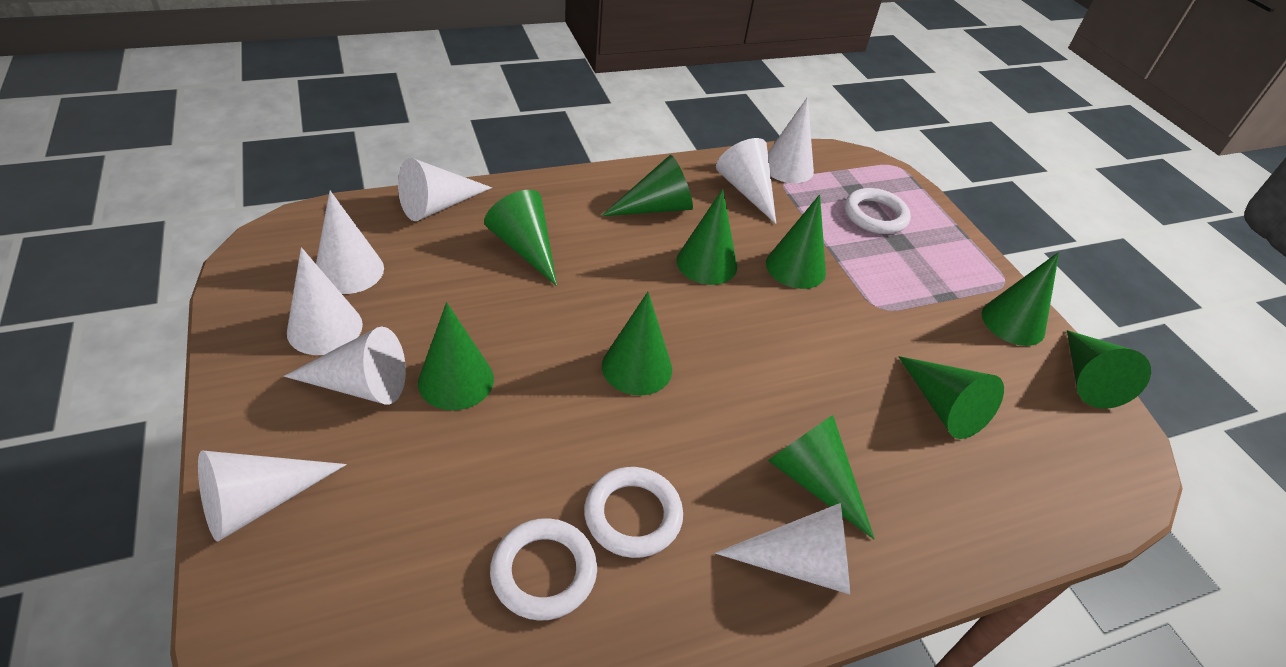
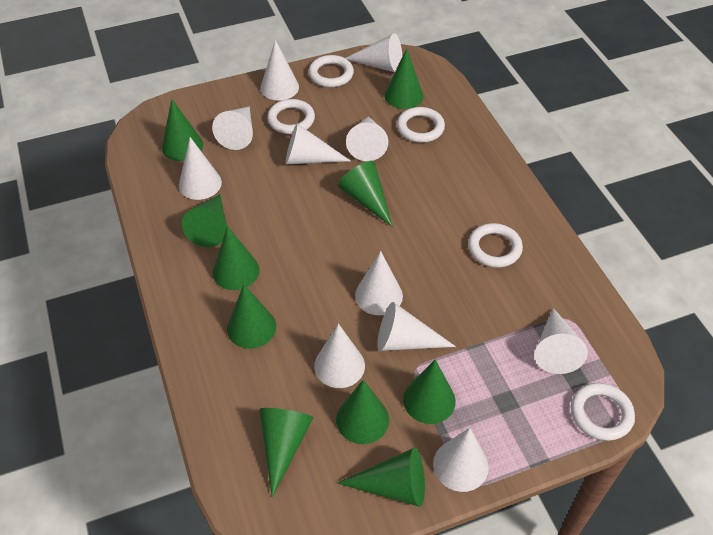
white cone: [198,450,347,541] [284,327,406,404] [287,247,363,355] [316,191,384,294] [398,158,492,221] [715,503,850,594] [716,138,776,224] [768,97,814,183] = 8 -> [179,137,222,200] [212,107,253,150] [260,40,299,101] [285,123,351,164] [314,324,365,388] [346,33,402,72] [346,116,388,161] [355,251,403,315] [377,302,456,351] [433,428,489,492] [534,308,588,374] = 11
white ring: [490,518,597,621] [584,467,683,558] [845,188,911,234] = 3 -> [267,99,315,134] [309,55,354,87] [397,107,445,143] [468,223,523,268] [571,383,635,441] = 5

